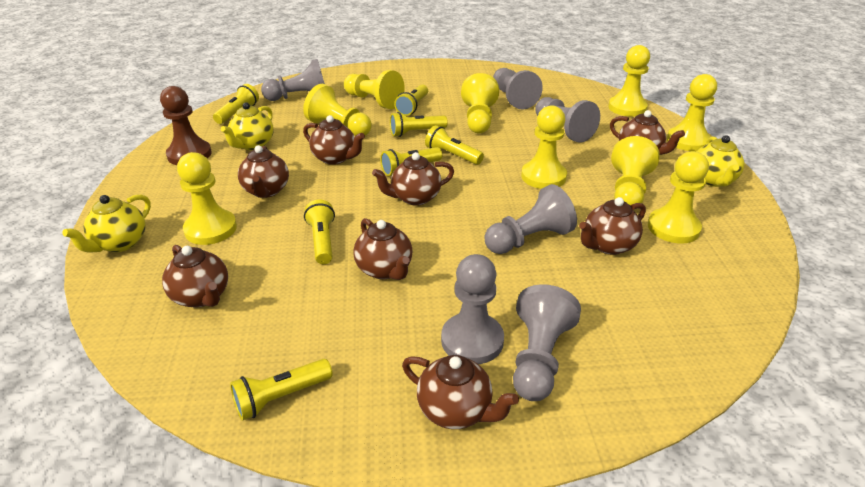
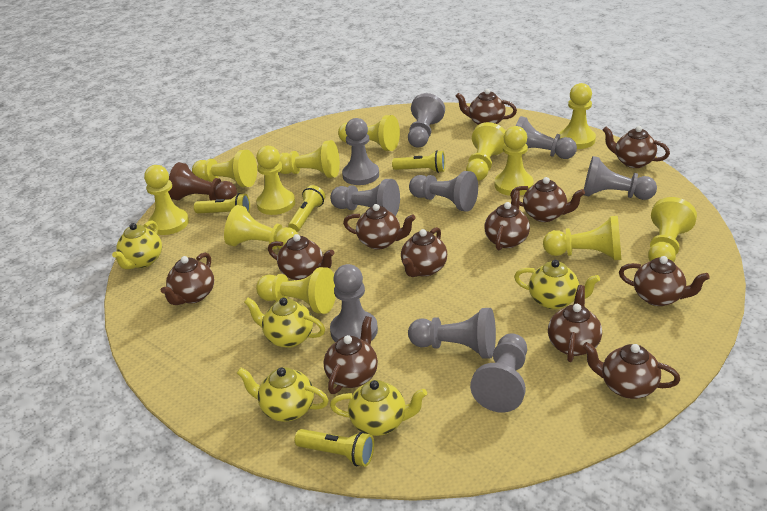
brown teapot: [162,245,228,308] [238,145,289,198] [303,115,365,165] [353,218,413,280] [372,152,454,206] [402,355,519,429] [579,197,646,255] [610,110,685,155] = 8 -> [161,252,214,305] [268,234,334,280] [323,316,378,394] [343,204,416,250] [401,227,447,277] [456,89,517,125] [484,190,530,250] [510,177,585,222] [548,285,602,362] [582,342,680,399] [603,126,670,168] [619,256,710,306] = 12
grey pawn: [261,59,325,101] [441,254,504,364] [485,184,577,254] [493,68,543,109] [513,284,581,401] [535,97,600,143] = 6 -> [330,179,400,216] [330,264,378,342] [342,118,379,185] [408,93,445,148] [408,308,496,358] [409,171,478,212] [470,333,527,412] [516,116,577,159] [584,156,657,200] = 9
yellow flashlight: [213,84,259,124] [230,359,333,421] [304,200,335,264] [380,147,442,176] [390,112,448,137] [394,85,428,116] [425,125,484,165] = 7 -> [194,193,250,214] [288,185,325,232] [295,429,374,467] [392,150,445,173] = 4
yellow pawn: [177,152,237,245] [303,84,372,136] [344,70,405,109] [461,73,499,133] [521,105,567,189] [608,45,650,117] [611,136,660,206] [648,151,709,244] [667,74,717,151] = 9 -> [144,165,189,235] [192,150,257,187] [224,205,298,249] [256,146,295,215] [256,267,336,314] [280,140,340,178] [338,115,400,151] [466,122,506,181] [495,126,534,196] [543,216,621,260] [560,83,596,149] [648,197,697,262] = 12
yellow teapot: [62,194,151,252] [221,102,274,150] [696,135,744,187] = 3 -> [112,220,162,269] [237,367,329,422] [244,298,325,348] [330,380,427,436] [514,260,600,310] = 5

